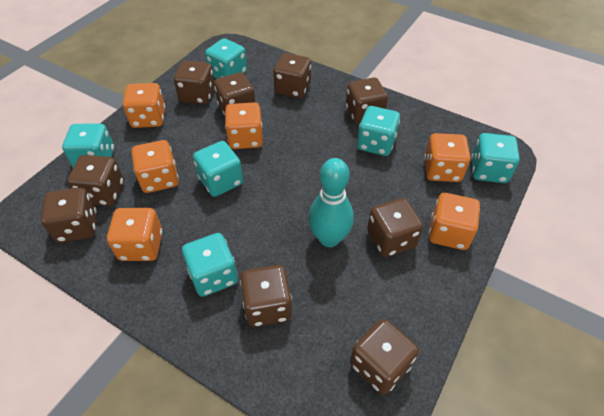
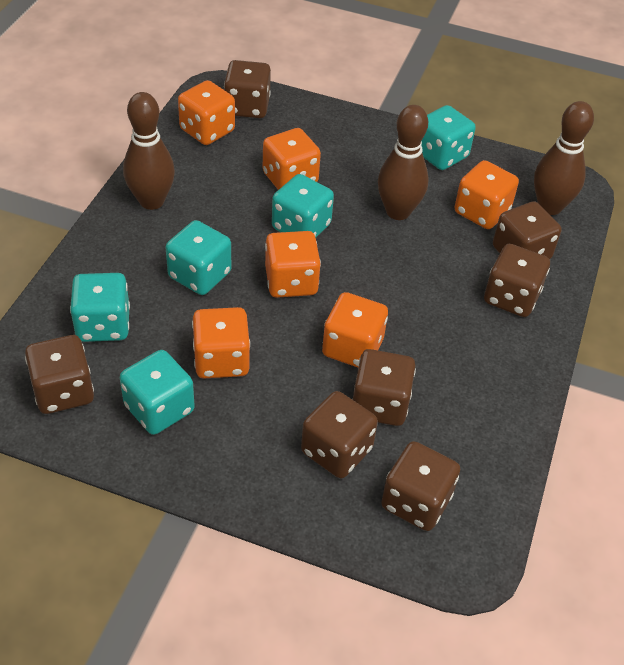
brown bowling pin: none = 0 -> [123,92,175,210] [378,105,429,220] [534,101,594,215] = 3
brown dice: [41,187,97,243] [67,155,124,206] [174,60,215,105] [214,72,255,116] [240,265,292,327] [273,53,311,98] [346,78,388,125] [350,319,419,395] [367,198,423,257] = 9 -> [25,335,94,414] [224,60,271,118] [301,391,378,478] [352,349,416,426] [381,441,460,531] [484,244,550,317] [493,201,561,259] = 7
turquoise bowling pin: [308,158,354,247] = 1 -> none = 0
turquoise dice: [62,124,114,167] [182,233,238,297] [193,141,243,197] [205,38,247,79] [357,106,400,156] [471,133,520,183] = 6 -> [70,273,130,342] [120,350,195,435] [166,220,231,295] [272,174,334,238] [421,105,476,170] = 5

